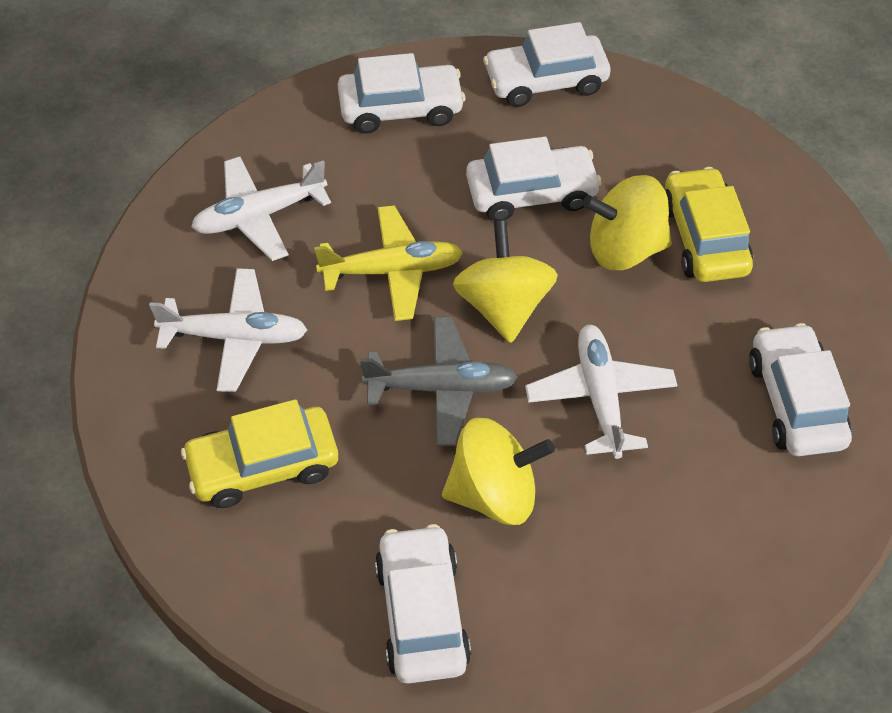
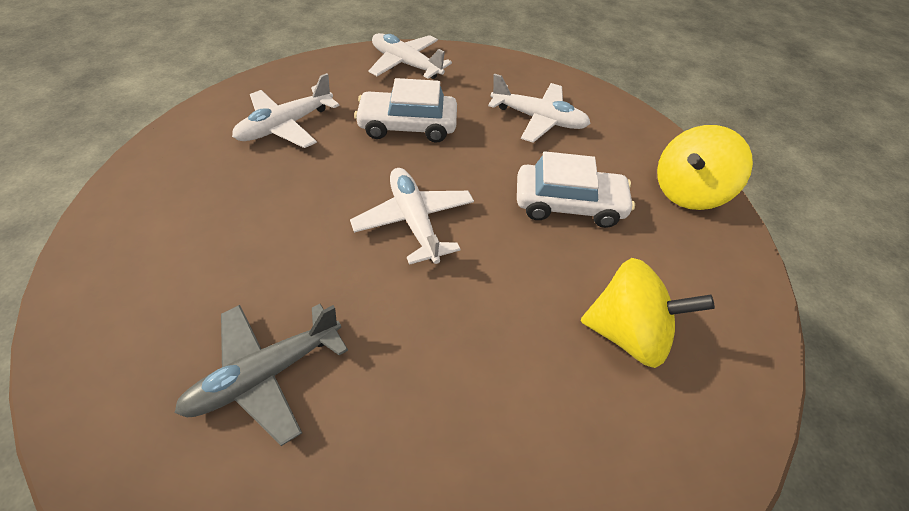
white car: [338,53,465,134] [375,524,471,684] [466,137,602,221] [483,22,610,107] [749,323,852,456] = 5 -> [354,78,457,143] [517,151,635,228] = 2
white plane: [149,268,307,392] [191,157,331,261] [525,325,677,459] = 3 -> [232,73,340,148] [350,168,474,265] [368,33,452,79] [488,74,591,143] = 4
yellow car: [181,399,338,508] [665,167,753,282] = 2 -> none = 0
yellow plane: [314,205,463,321] = 1 -> none = 0
yellow spinning top: [442,418,555,525] [453,220,558,343] [583,175,672,270] = 3 -> [581,258,715,368] [657,125,753,210] = 2

